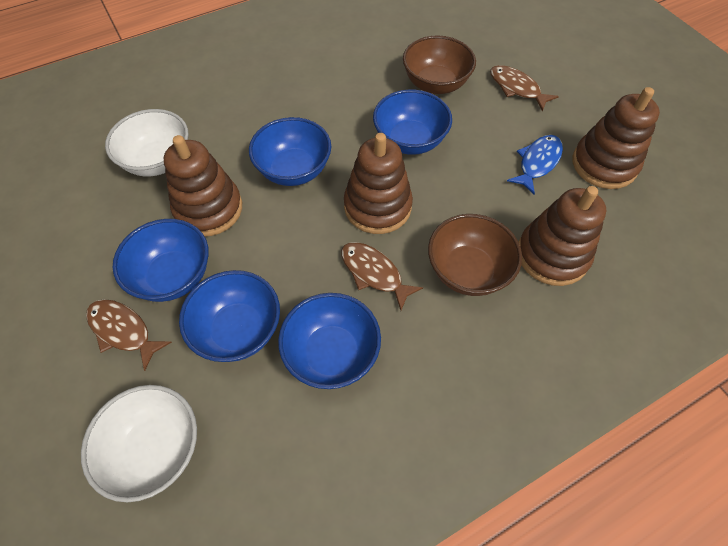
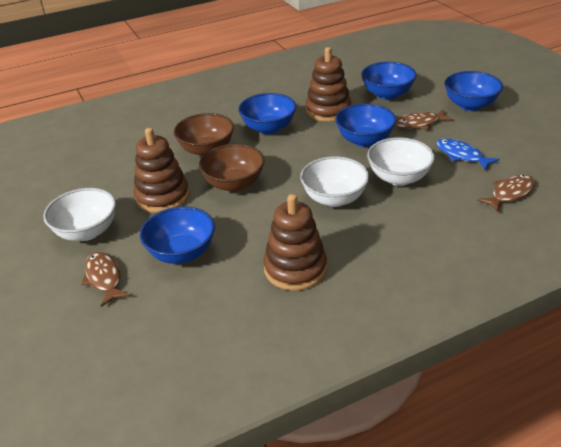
brown stacking toy: [164,135,242,236] [344,133,413,234] [518,186,606,286] [573,87,660,189] = 4 -> [134,128,189,213] [263,194,327,291] [305,47,351,122] = 3
white bowl: [81,385,197,502] [105,109,189,177] = 2 -> [43,188,116,241] [300,156,369,207] [367,137,435,186] = 3

